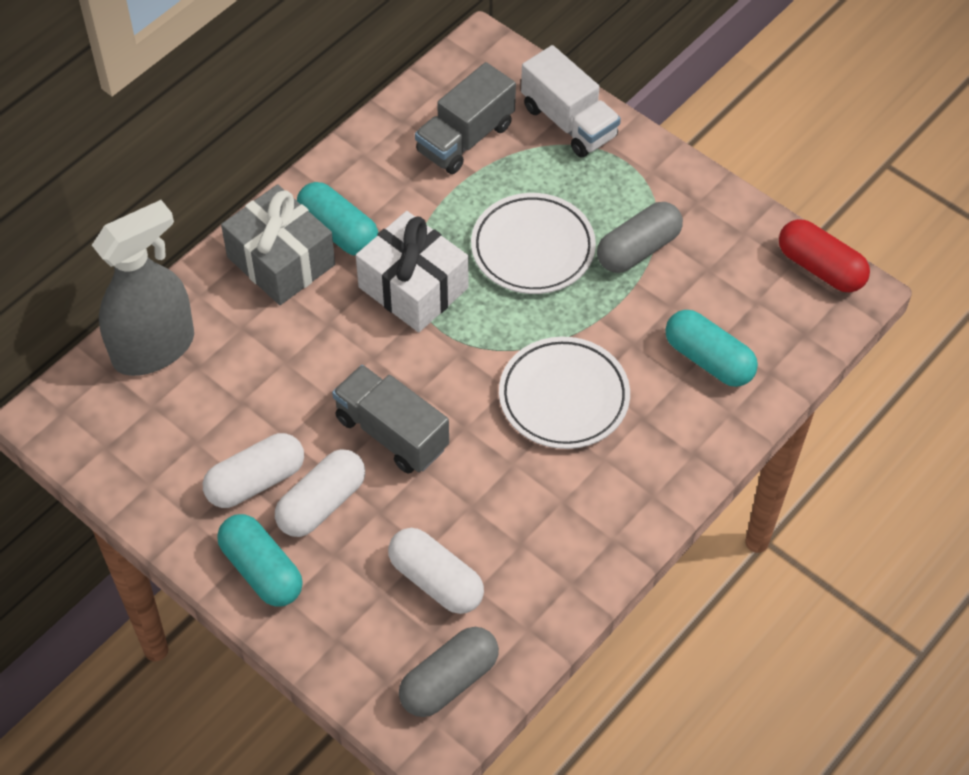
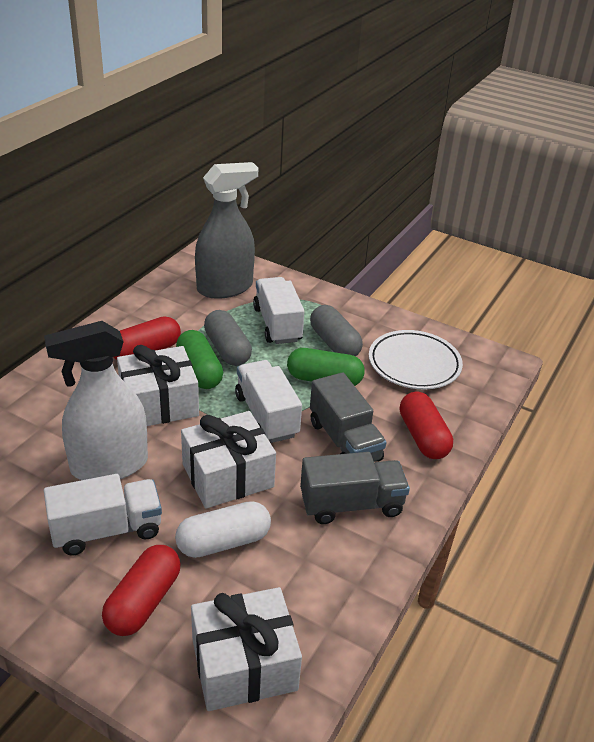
green capsule: none = 0 -> [176,330,223,389] [287,348,365,386] = 2
grey gift: [221,184,335,305] = 1 -> none = 0
red capsule: [779,219,870,292] = 1 -> [102,545,181,636] [113,316,181,360] [400,392,453,459] = 3
turquoise capsule: [217,514,303,607] [297,182,378,256] [665,310,758,387] = 3 -> none = 0
white capsule: [203,433,304,508] [275,449,365,537] [388,528,484,614] = 3 -> [175,501,271,558] = 1
white gift: [356,211,469,332] = 1 -> [117,345,199,426] [181,411,276,508] [191,587,302,711] = 3
white plate: [471,193,596,294] [499,337,630,449] = 2 -> [369,330,463,389] = 1
white spray bottle: none = 0 -> [44,321,148,480] = 1
white truck: [521,45,621,158] = 1 -> [44,474,162,556] [235,360,302,443] [253,277,304,344] = 3

